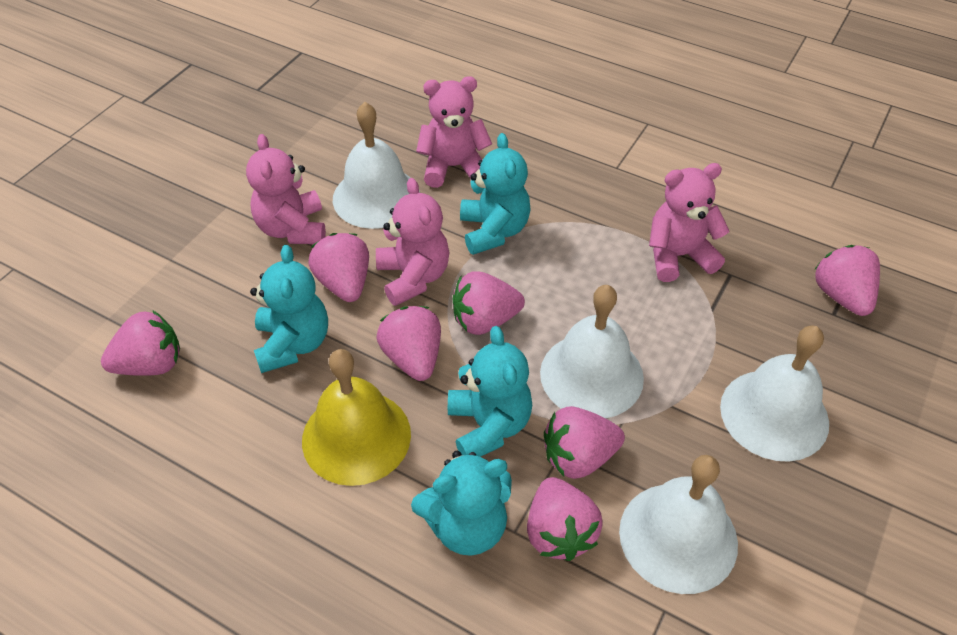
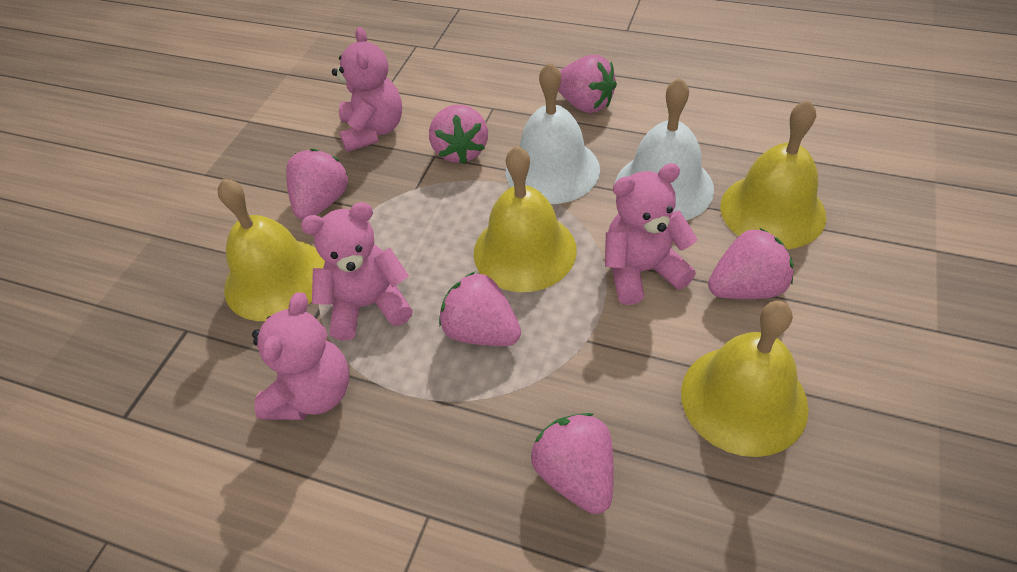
pink strawberry: [101,310,180,376] [308,233,369,302] [376,306,441,381] [453,271,525,335] [527,477,603,561] [544,406,625,479] [814,245,880,316] = 7 -> [286,149,348,220] [429,105,488,164] [439,272,521,346] [531,413,614,514] [558,55,617,113] [708,228,793,299] = 6
turquoise teddy bear: [250,245,328,373] [411,451,512,556] [448,326,532,457] [460,133,531,255] = 4 -> none = 0
white bell: [333,102,420,229] [540,285,644,418] [619,455,738,594] [720,326,829,462] = 4 -> [506,62,600,204] [615,78,714,220] = 2
yellow bell: [302,349,411,486] = 1 -> [218,178,325,321] [474,146,577,292] [681,301,809,457] [720,100,826,249] = 4

